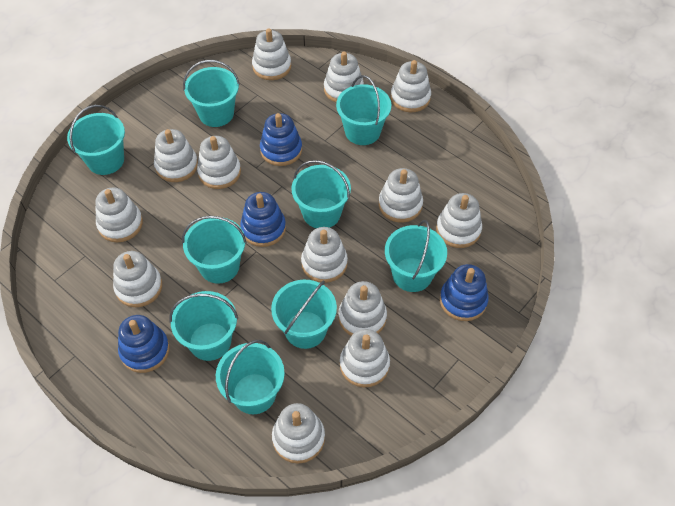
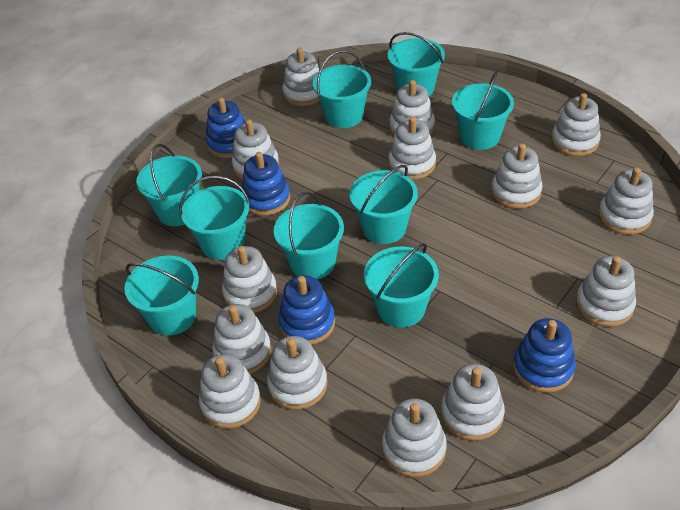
white stacking toy: [95,188,143,242] [113,251,162,307] [154,129,198,182] [197,136,241,189] [252,28,291,80] [272,403,325,464] [301,227,348,283] [324,52,364,102] [338,281,387,336] [340,329,390,387] [379,168,423,223] [391,60,431,112] [436,193,482,248] = 13 -> [199,354,261,429] [212,304,271,374] [222,246,277,313] [232,119,279,179] [267,336,328,410] [282,48,320,106] [382,398,447,477] [388,117,436,180] [389,80,435,136] [441,364,505,441] [491,143,543,209] [551,93,601,156] [576,256,636,327] [598,167,654,235] = 14

